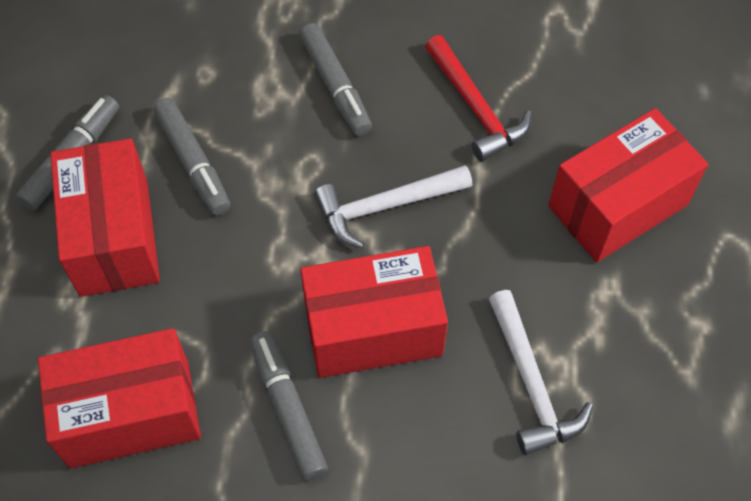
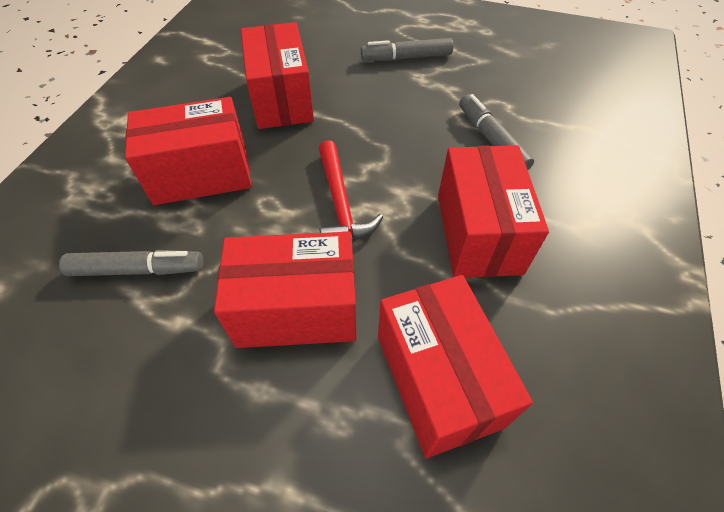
grey marker: [16,95,119,211] [153,98,231,216] [250,331,328,481] [299,23,372,136] = 4 -> [59,250,204,276] [361,38,454,61] [459,94,534,170] = 3
red box: [38,328,201,468] [50,138,160,297] [300,246,448,378] [548,108,708,262] = 4 -> [125,97,251,205] [214,232,356,348] [241,22,314,129] [378,275,533,458] [438,145,549,278] = 5
white hammer: [314,165,472,249] [489,290,593,455] = 2 -> none = 0

